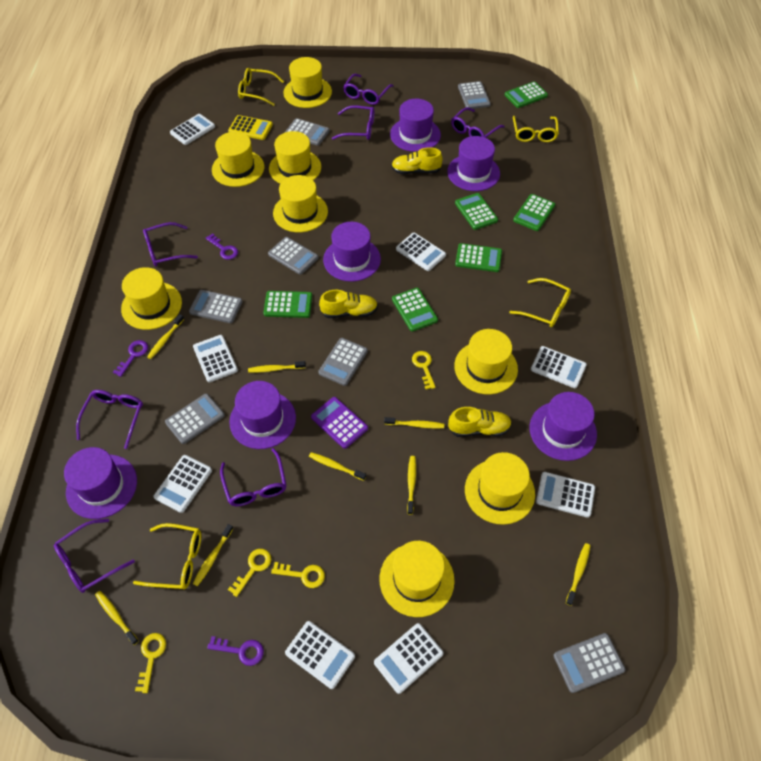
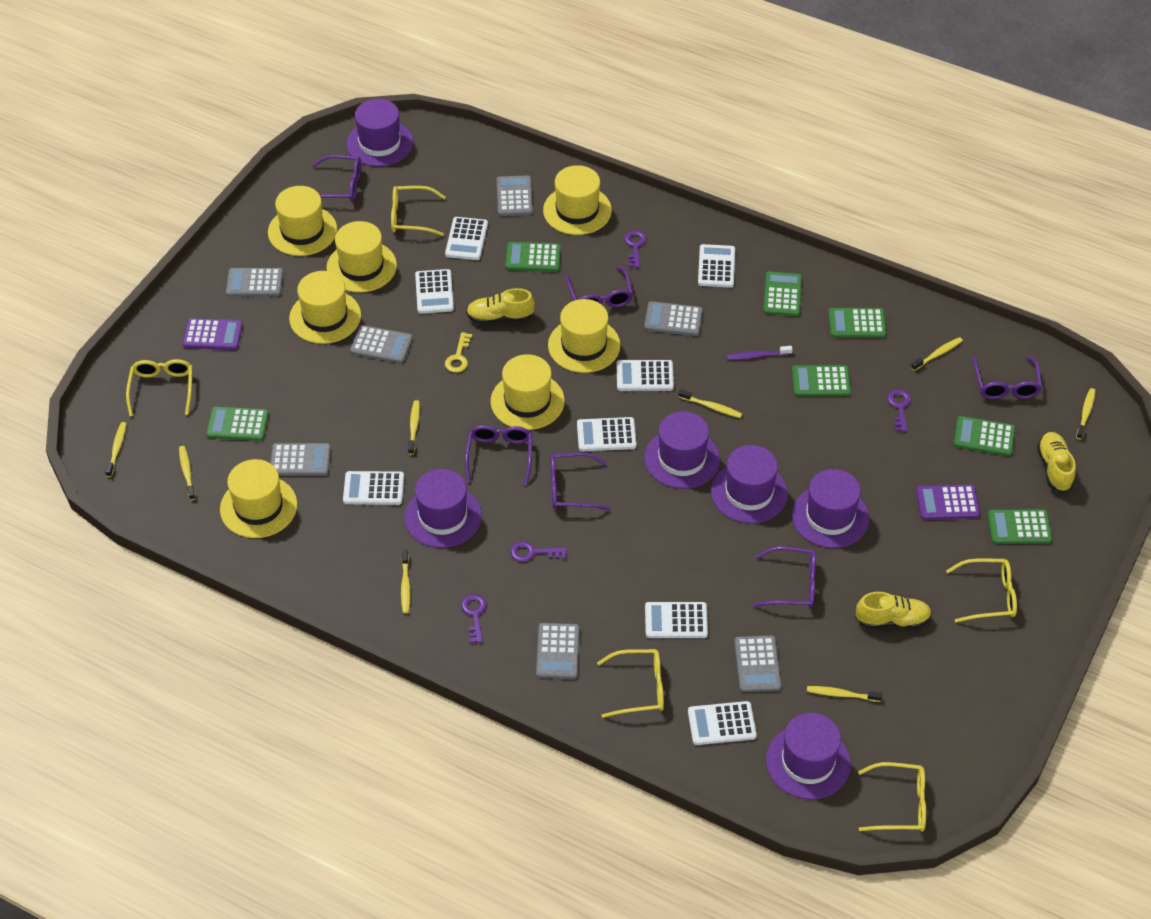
green calculator: [263,291,312,318] [392,288,438,332] [455,193,498,230] [455,243,502,272] [505,81,548,108] [513,194,555,231] = 6 -> [206,407,269,441] [505,242,561,272] [763,271,802,316] [792,365,851,396] [829,308,886,338] [954,416,1015,456] [988,510,1052,544] = 7
purple calculator: [311,397,368,449] = 1 -> [182,318,243,350] [916,485,980,520] = 2
purple glasses: [54,519,135,593] [76,390,143,449] [143,222,198,267] [220,448,286,506] [332,105,374,140] [343,74,394,105] [451,107,505,138] = 7 -> [312,155,361,202] [465,425,532,485] [550,452,610,511] [565,266,633,307] [753,547,816,608] [973,356,1042,399] = 6
purple key: [113,340,148,377] [206,233,238,260] [207,636,264,666] = 3 -> [461,594,487,643] [510,541,567,562] [624,230,646,268] [887,389,911,432] = 4
purple toothbrush: none = 0 -> [727,346,793,360] = 1
yellow calculator: [228,115,273,140] = 1 -> none = 0
yellow glasses: [133,523,201,589] [238,68,284,106] [510,278,571,327] [513,116,559,142] = 4 -> [126,359,192,417] [391,186,446,236] [597,649,664,718] [858,762,926,832] [946,558,1017,623] = 5
yellow hat: [121,267,182,330] [212,132,264,187] [269,131,321,184] [273,175,328,233] [283,57,332,108] [379,541,455,617] [454,329,518,395] [465,452,535,525] = 8 -> [220,459,297,538] [268,186,337,256] [289,271,361,344] [326,221,397,293] [491,354,565,430] [543,165,612,235] [548,299,620,373] = 7
yellow key: [135,633,166,693] [228,549,271,597] [271,562,325,588] [412,351,436,389] = 4 -> [445,332,472,373] = 1

